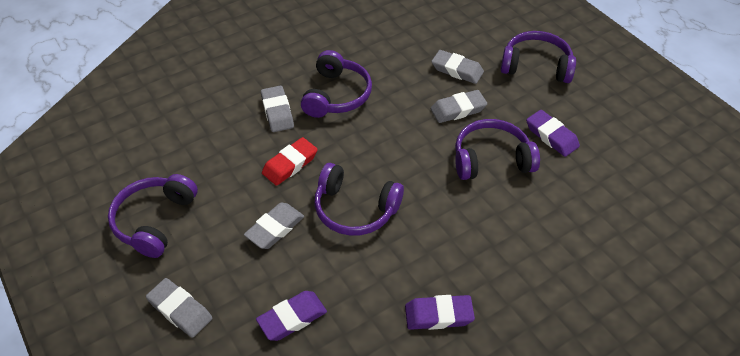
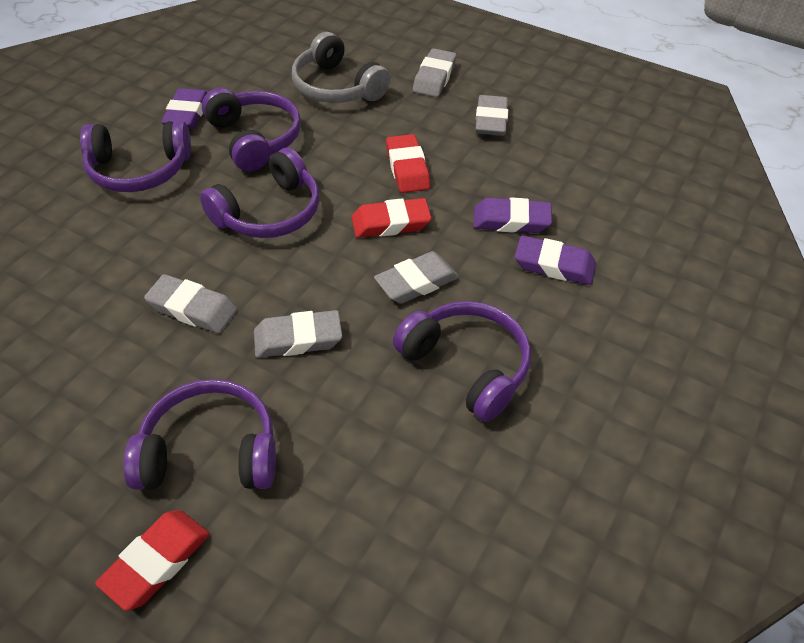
grey headphones: none = 0 -> [292,32,391,103] = 1
red eraser: [262,137,318,186] = 1 -> [95,510,210,611] [352,198,432,238] [386,134,430,193] = 3

